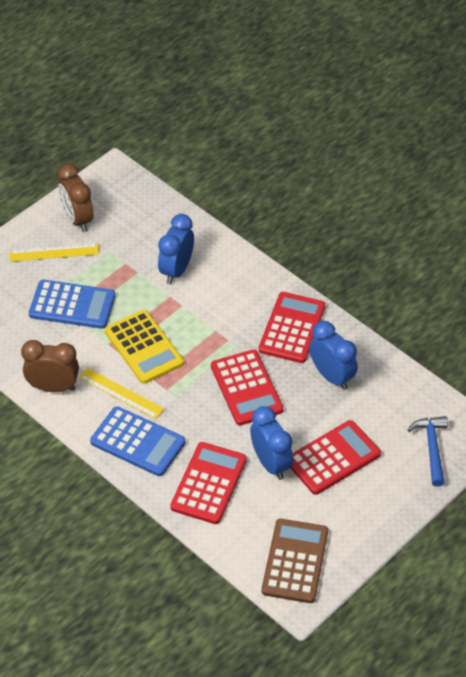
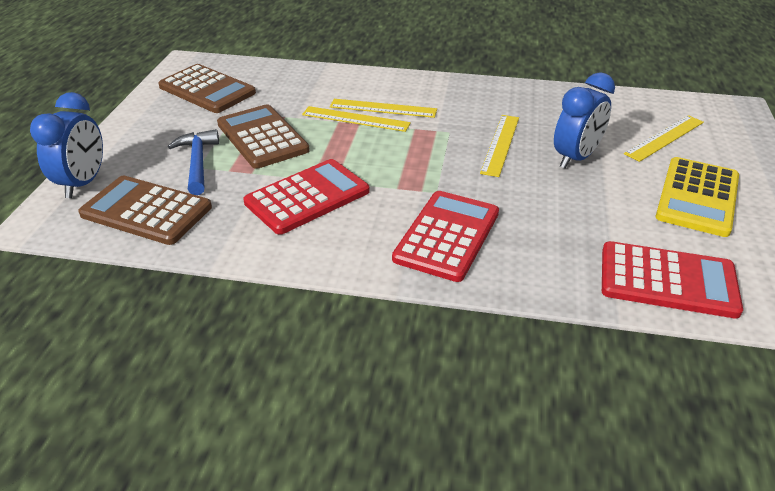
blue calculator: [29,280,116,329] [90,406,185,476] = 2 -> none = 0
blue clock: [158,214,194,284] [250,406,293,480] [309,321,358,390] = 3 -> [30,92,103,198] [554,72,615,168] = 2
brown calculator: [262,519,328,603] = 1 -> [78,175,212,245] [158,64,256,113] [217,104,310,169] = 3
brown clock: [21,340,79,392] [58,163,93,232] = 2 -> none = 0
red calculator: [170,442,247,524] [211,350,283,425] [259,292,325,363] [290,420,381,495] = 4 -> [243,159,370,235] [392,191,499,282] [602,241,743,318] = 3
yellow ruler: [10,243,99,262] [78,368,164,419] = 2 -> [302,106,411,132] [330,99,437,118] [480,115,519,177] [624,115,704,162] = 4

